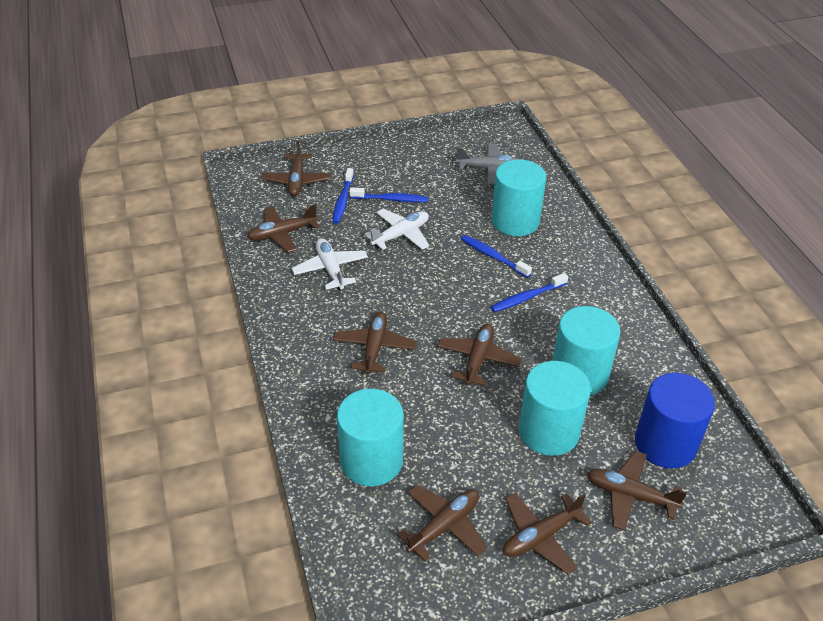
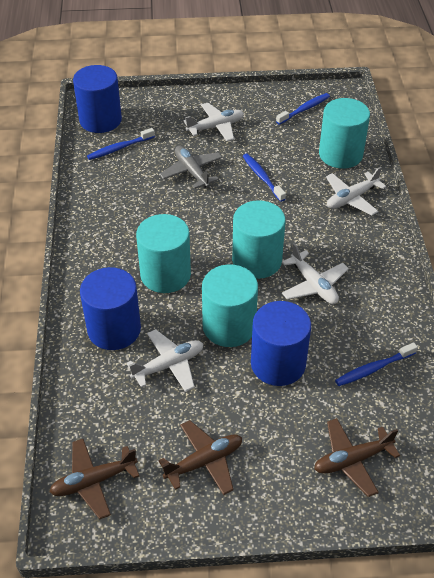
blue cylinder: [635,373,715,469] = 1 -> [73,65,122,133] [80,267,141,350] [251,301,311,386] = 3
brown plane: [247,204,319,253] [261,141,331,196] [333,312,417,374] [397,485,487,561] [437,324,522,386] [503,493,592,574] [587,451,687,530] = 7 -> [49,439,139,519] [158,420,242,495] [314,418,400,497] = 3
white plane: [292,238,368,290] [365,209,429,250] = 2 -> [126,329,204,392] [184,103,244,141] [282,243,349,304] [326,167,387,215] = 4

